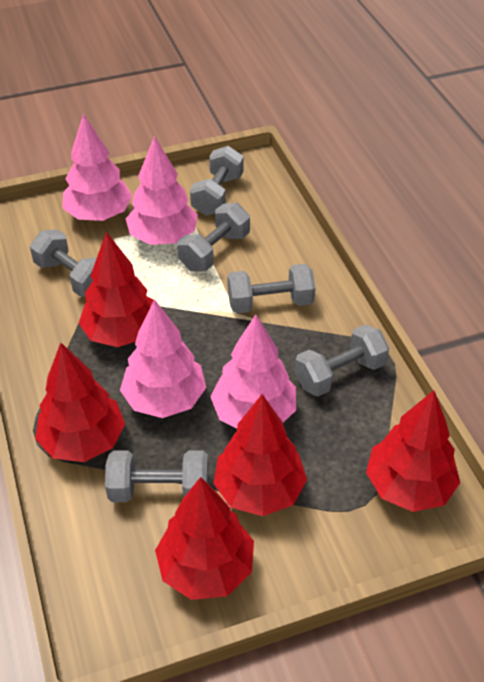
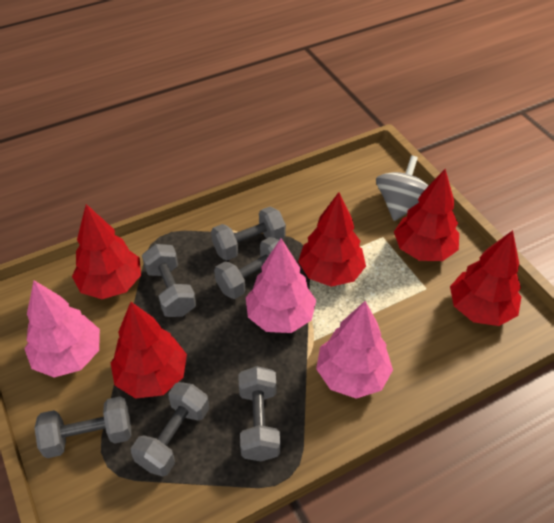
grey spinning top: none = 0 -> [376,156,428,221] = 1
pink tree: [62,113,133,221] [120,299,206,418] [126,136,198,245] [210,314,296,428] = 4 -> [25,280,100,378] [246,238,316,333] [316,301,393,399] = 3

